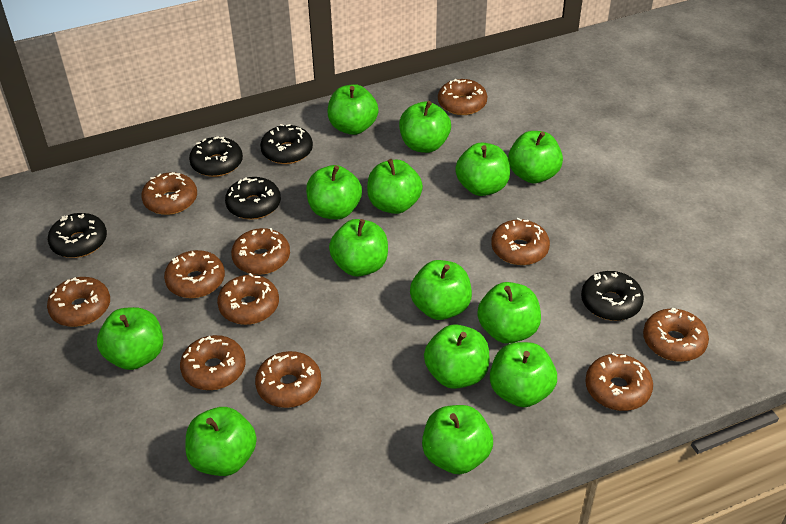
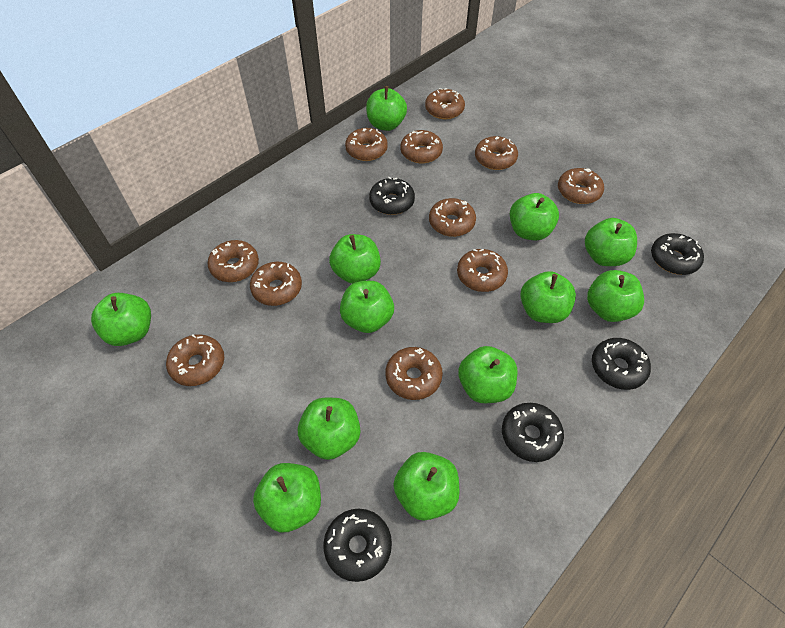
green apple: [97,307,163,370] [185,407,257,476] [306,165,362,219] [327,84,378,135] [329,219,388,277] [367,159,423,214] [399,101,451,153] [410,260,472,320] [422,405,493,474] [424,324,489,389] [455,143,510,196] [477,282,541,344] [490,342,557,407] [508,131,563,183] = 14 -> [91,293,151,346] [253,463,321,533] [298,398,360,460] [329,234,381,284] [340,281,394,333] [366,86,407,131] [393,452,459,521] [458,346,518,403] [510,193,559,240] [520,271,576,323] [585,218,637,266] [587,270,644,322] = 12

